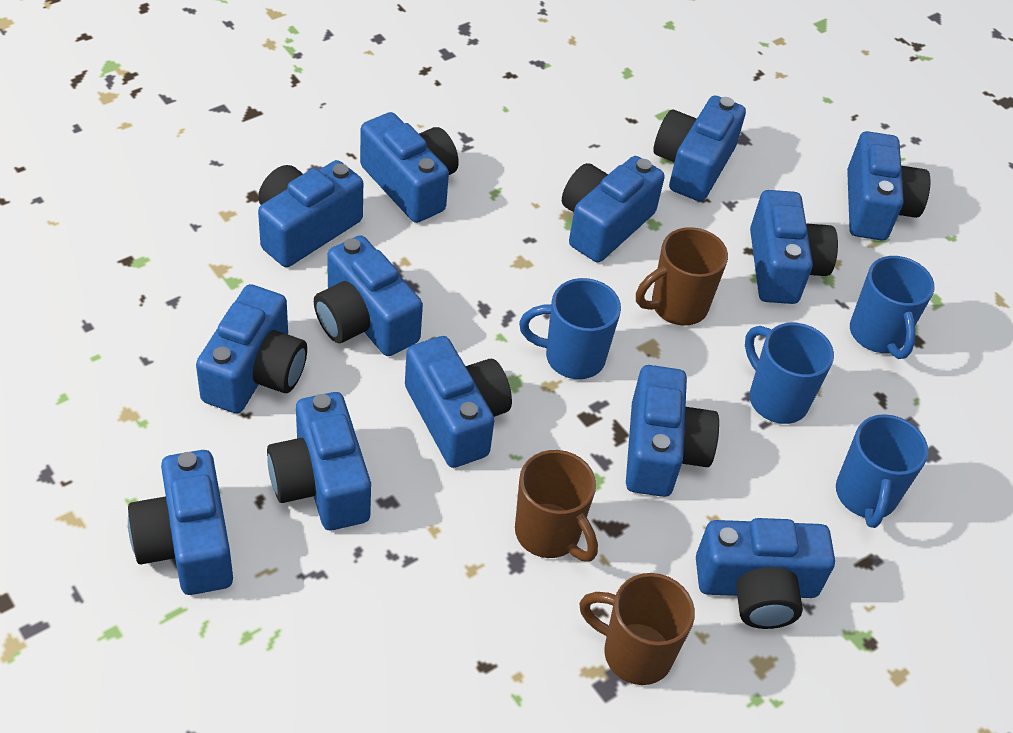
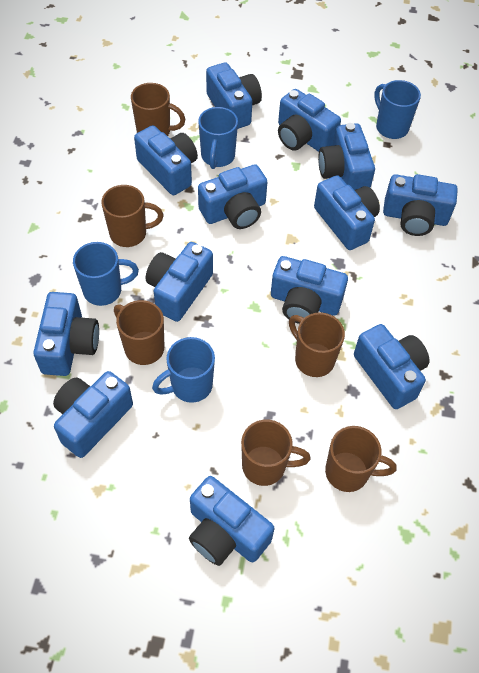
brown mug: [515,450,598,561] [579,573,695,685] [636,227,728,326] = 3 -> [101,185,164,247] [114,300,164,365] [131,83,186,136] [241,419,311,486] [289,312,345,377] [325,426,397,492] = 6

